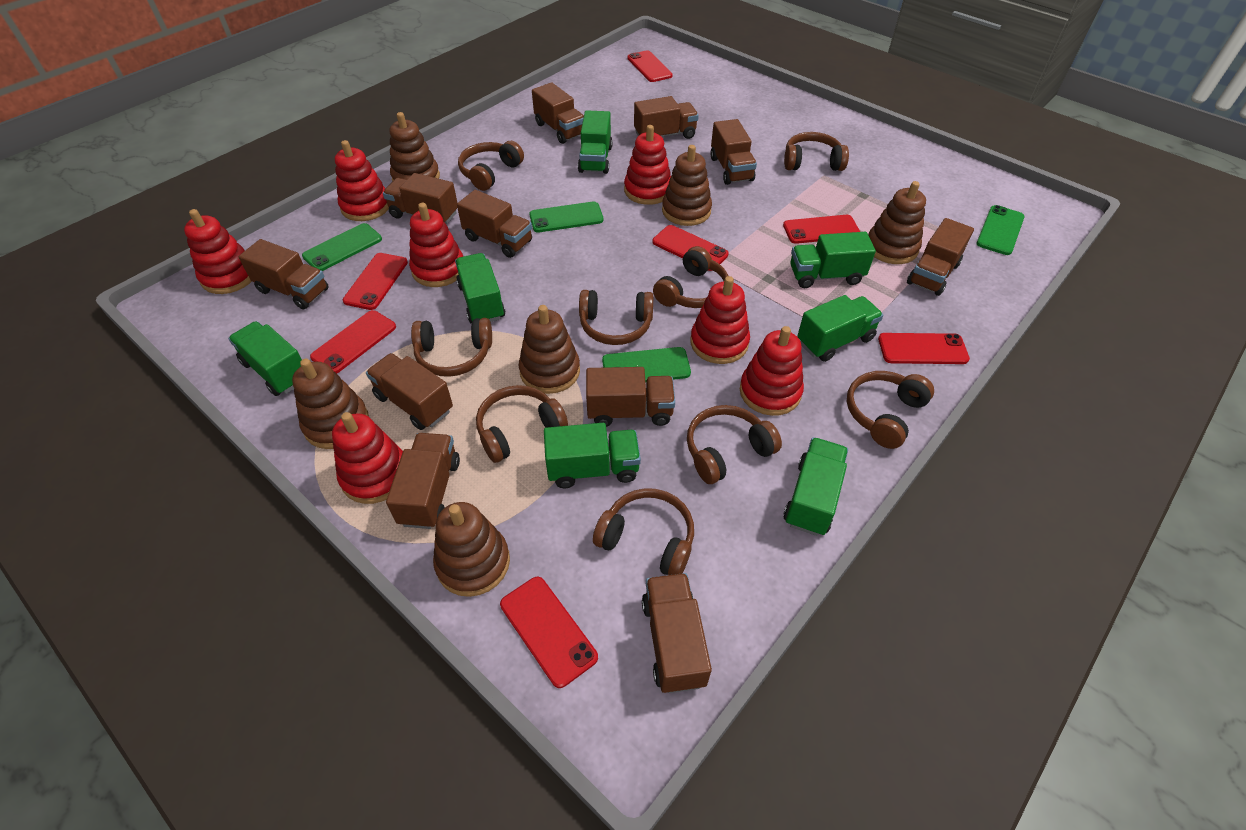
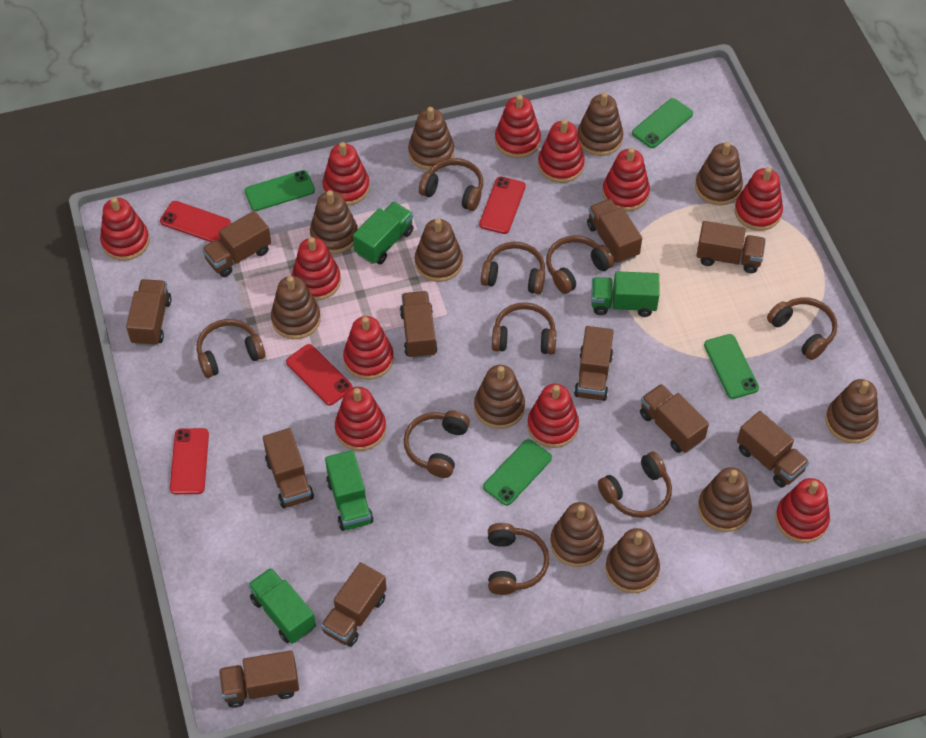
brown stacking toy: [292,359,369,449] [390,112,440,181] [433,502,510,597] [519,305,580,394] [662,145,712,226] [868,181,926,264] = 6 -> [271,276,321,339] [310,190,358,254] [408,107,454,170] [415,218,463,282] [474,365,525,429] [550,502,604,567] [578,92,623,156] [605,528,660,593] [695,142,743,205] [698,467,752,532] [825,379,879,443] = 11
green truck: [228,321,302,396] [455,253,505,324] [544,423,641,488] [578,110,613,174] [784,437,848,536] [790,232,876,288] [797,295,883,362] = 7 -> [248,568,316,644] [325,450,374,531] [353,202,414,264] [591,271,660,317] = 4
red phone: [310,310,396,374] [343,253,408,310] [500,577,598,688] [627,51,673,82] [652,225,729,271] [783,215,860,244] [878,333,970,364] = 7 -> [160,201,231,242] [170,428,209,494] [286,344,353,406] [479,176,526,234] = 4
red stacking toy: [184,209,252,294] [332,412,403,504] [335,140,389,221] [409,203,464,287] [624,125,671,205] [690,276,750,364] [740,326,804,416] = 7 -> [100,197,150,261] [292,237,341,301] [323,142,370,206] [335,387,386,451] [343,316,394,380] [495,95,541,158] [527,384,579,448] [538,119,585,183] [603,148,650,211] [734,167,783,231] [775,478,830,543] = 11

